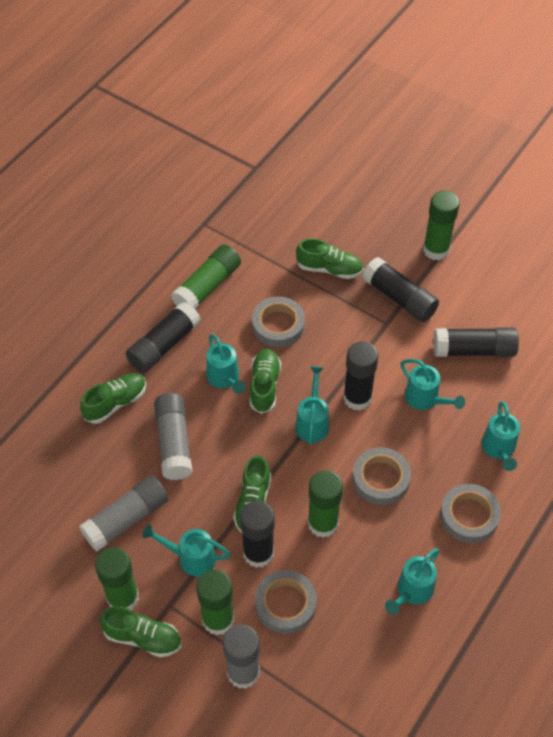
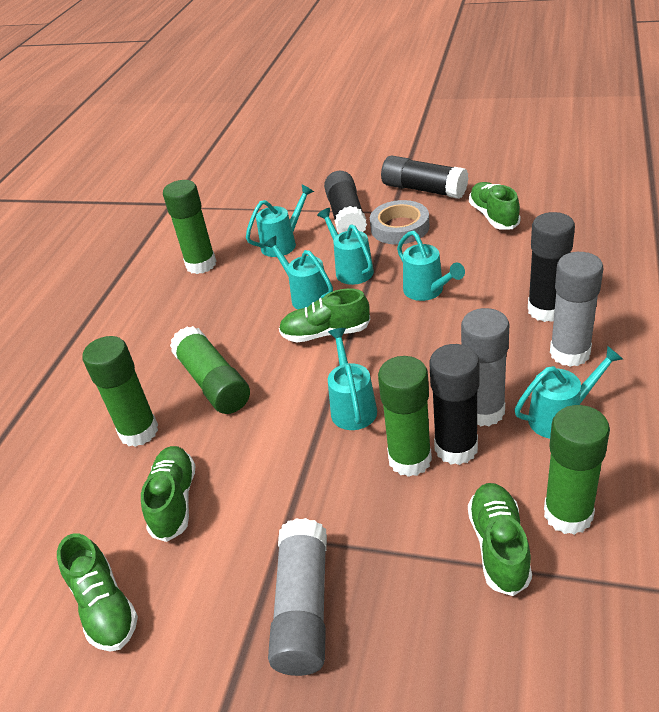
black glue stick: [126,302,201,373] [240,501,275,568] [343,341,379,411] [362,257,439,322] [434,327,519,357] = 5 -> [324,171,367,233] [381,155,468,199] [429,344,480,465] [528,212,575,322] = 4
grey tape: [252,297,305,347] [255,570,317,634] [352,447,411,505] [440,484,501,543] = 4 -> [370,200,430,245] = 1

